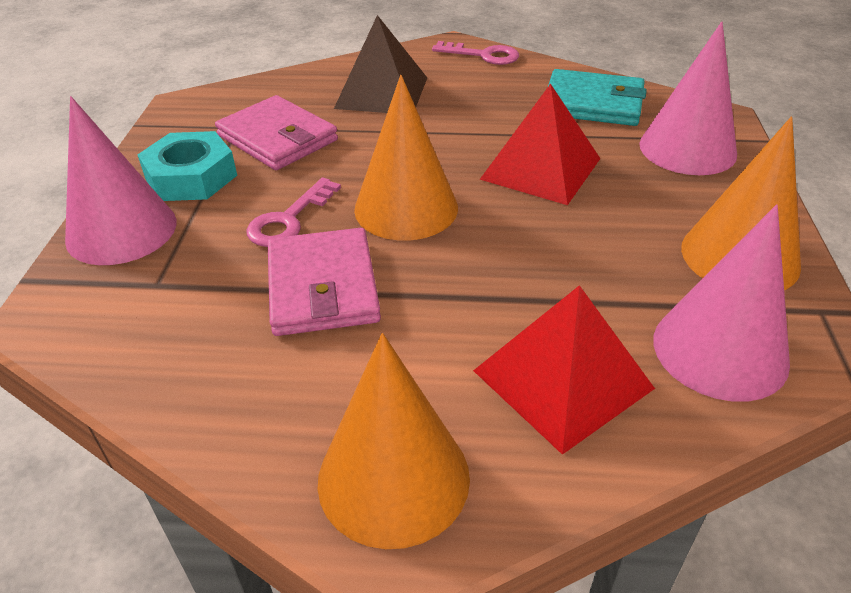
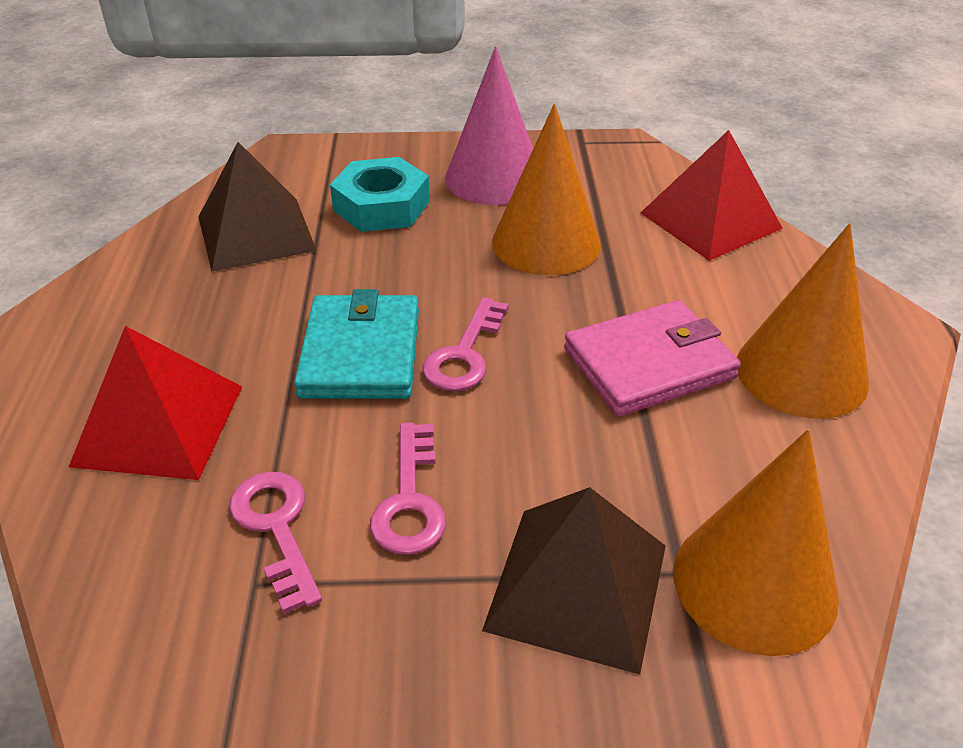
brown pyramid: [334,15,427,113] = 1 -> [199,142,317,272] [482,487,666,675] = 2
pink cone: [65,96,176,265] [639,21,737,175] [653,204,790,402] = 3 -> [445,46,533,205] = 1
pink key: [246,178,341,247] [432,41,519,65] = 2 -> [229,472,322,614] [370,423,446,555] [422,297,509,391] = 3
pink wallet: [215,95,338,170] [268,228,381,336] = 2 -> [564,300,741,416] = 1

